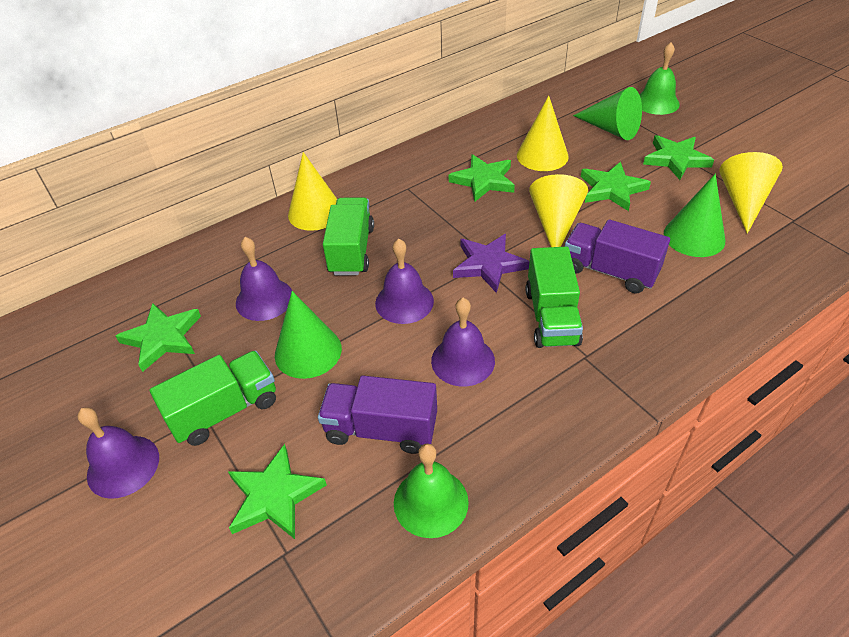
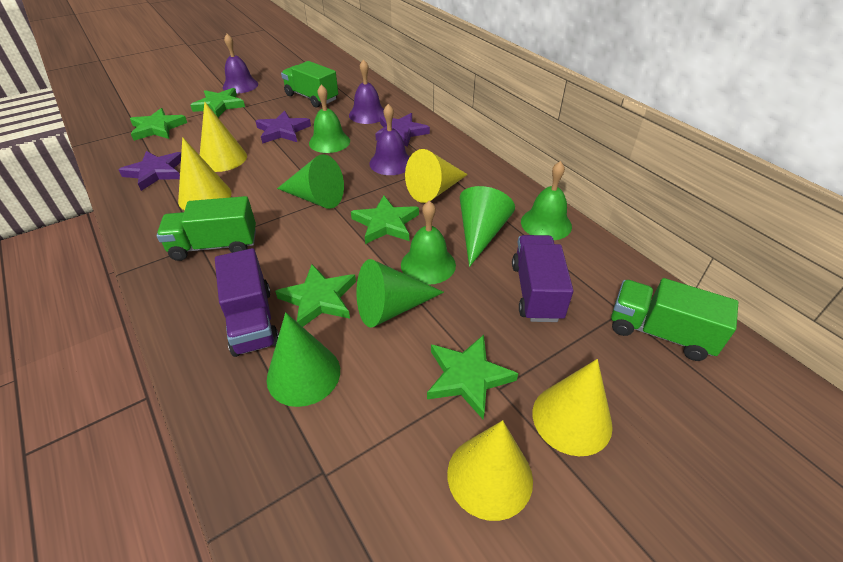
green bell: [394,444,469,538] [639,42,680,115] = 2 -> [309,84,350,153] [401,201,456,285] [521,161,572,240] = 3
green cone: [275,291,342,379] [573,87,642,140] [664,174,725,257] = 3 -> [267,312,340,407] [277,154,344,209] [356,259,444,328] [460,186,515,267] = 4
purple bell: [78,407,159,499] [236,237,292,321] [375,239,434,324] [431,298,495,387] = 4 -> [223,34,258,94] [349,59,384,124] [369,104,410,175] = 3
purple star: [453,234,529,293] = 1 -> [118,151,181,191] [255,110,311,144] [375,113,430,147] = 3
yellow cone: [288,152,337,231] [517,96,569,171] [529,174,588,247] [719,152,783,234] = 4 -> [178,137,232,210] [200,101,247,172] [405,149,468,203] [447,420,533,521] [533,359,613,456] = 5

